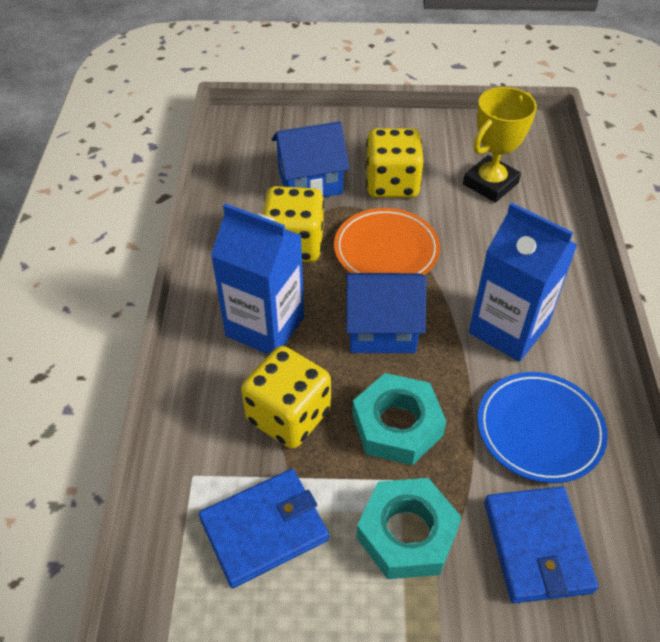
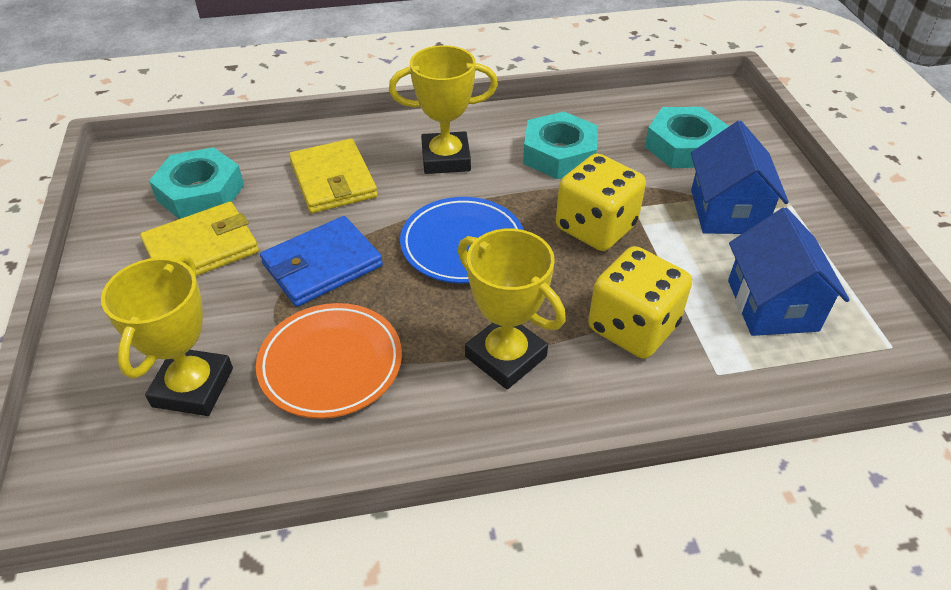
blue carton: [211,203,304,355] [469,202,578,362] = 2 -> none = 0
blue wallet: [199,469,329,588] [484,486,598,603] = 2 -> [260,216,383,307] = 1
turquoise nut: [352,373,446,465] [356,478,461,579] = 2 -> [149,147,244,219] [523,111,598,179] [645,107,729,168] = 3
yellow dice: [241,346,331,449] [262,186,324,262] [365,128,424,198] = 3 -> [556,153,646,251] [588,246,692,359] = 2
yellow trophy: [463,87,537,203] = 1 -> [101,254,233,416] [389,45,498,174] [458,229,566,389] = 3
yellow wallet: none = 0 -> [140,202,259,276] [289,139,378,213] = 2

